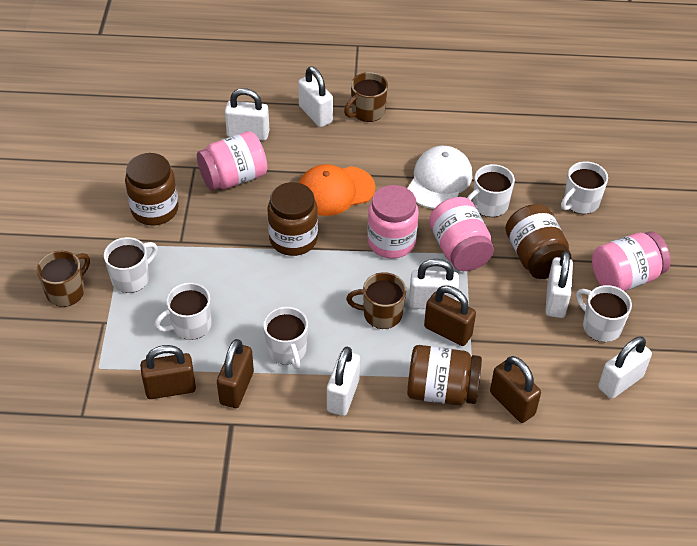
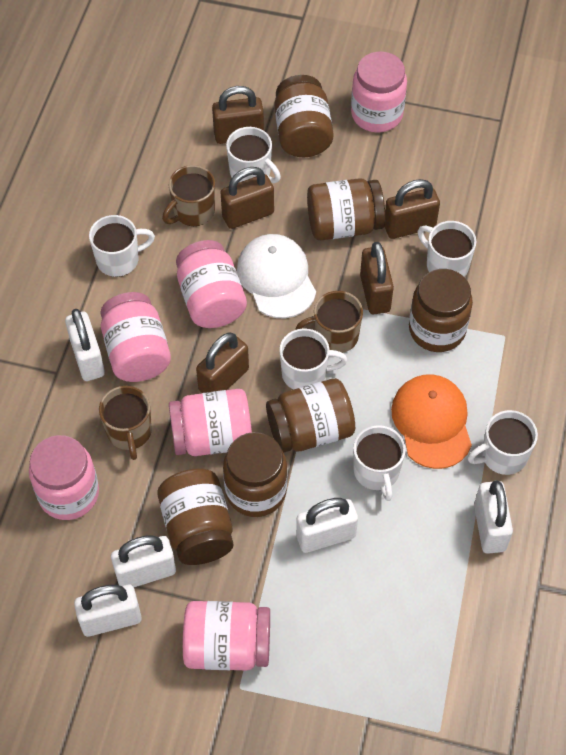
brown jar: [125,153,179,225] [268,182,318,256] [407,345,482,405] [505,204,571,279] = 4 -> [157,468,233,565] [223,432,287,517] [266,378,355,453] [274,75,334,157] [307,178,385,240] [409,269,473,352] = 6
brown padlock: [140,345,196,399] [217,339,254,408] [424,286,476,346] [490,356,541,423] = 4 -> [196,333,249,393] [212,86,264,144] [221,167,274,229] [360,242,394,314] [384,179,440,239] = 5
pink jar: [197,131,267,190] [367,185,419,259] [429,197,494,271] [592,231,671,291] = 4 -> [29,435,99,520] [100,292,171,382] [169,389,252,456] [176,240,247,328] [183,601,270,671] [351,52,407,133] = 6
white padlock: [225,88,269,141] [298,66,333,127] [327,346,360,416] [409,259,459,309] [545,251,573,318] [598,336,652,399] = 6 -> [65,309,105,381] [74,585,142,637] [111,535,176,587] [296,498,358,553] [474,480,513,554] = 5

